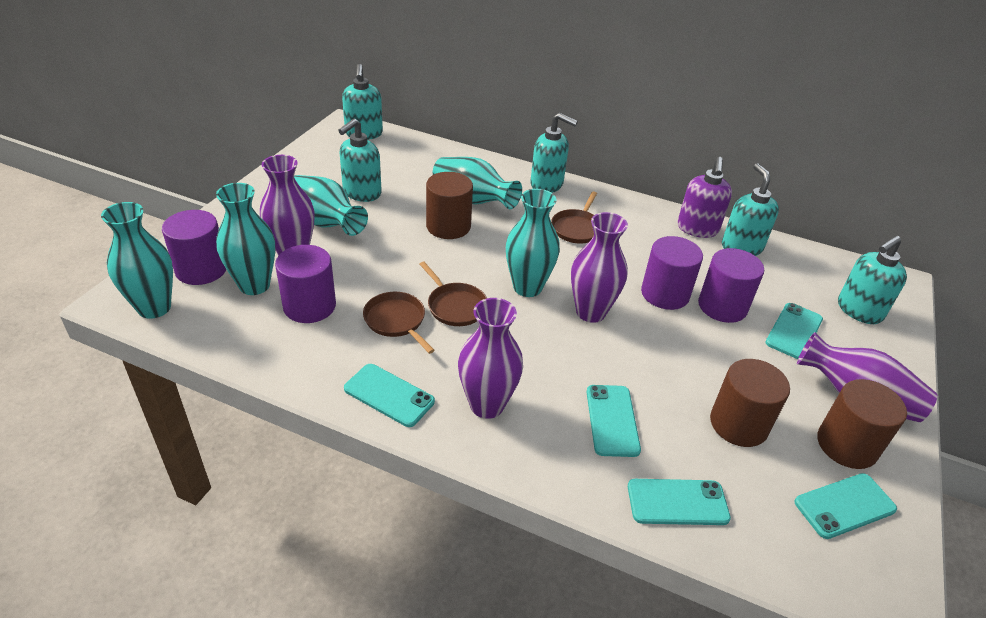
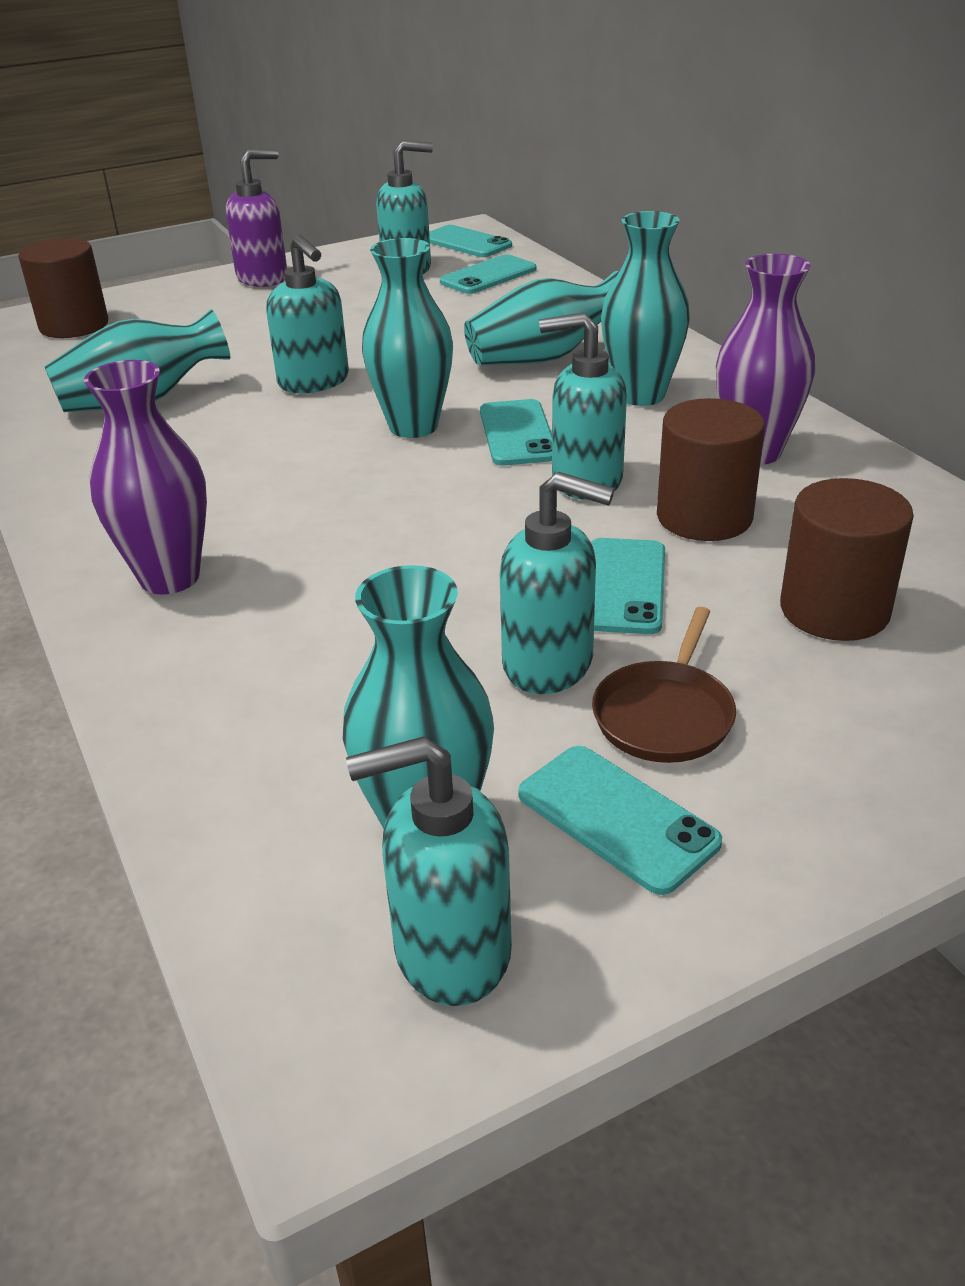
brown pan: [363,292,435,354] [420,262,487,326] [551,191,597,244] = 3 -> [592,607,736,763] = 1
purple cylinder: [162,210,226,285] [275,245,336,323] [641,236,703,310] [698,248,764,323] = 4 -> none = 0
purple vase: [260,155,315,255] [458,298,523,419] [571,212,628,323] [797,332,937,422] = 4 -> [84,360,207,595] [716,254,815,465] = 2

